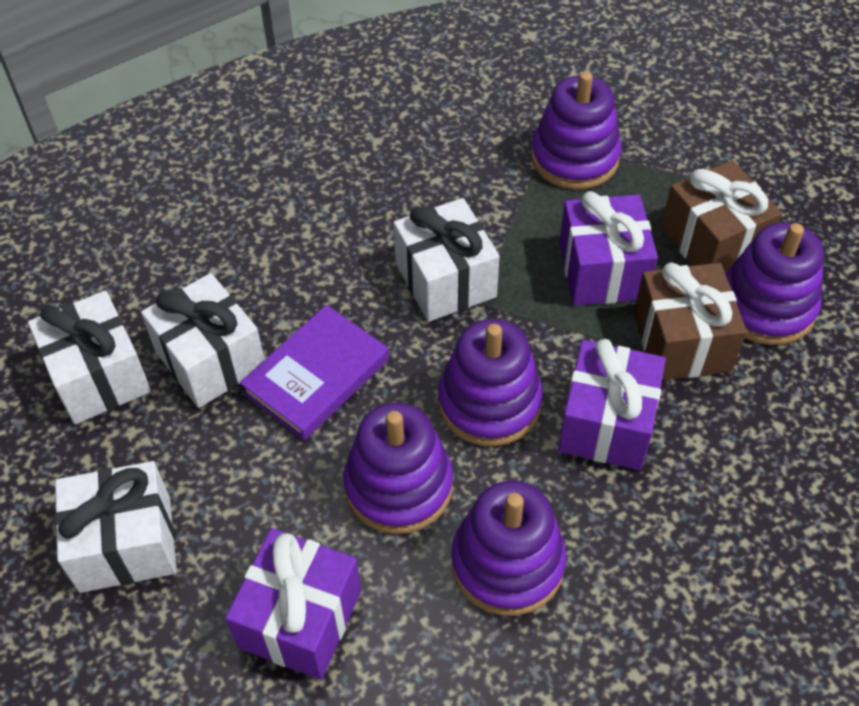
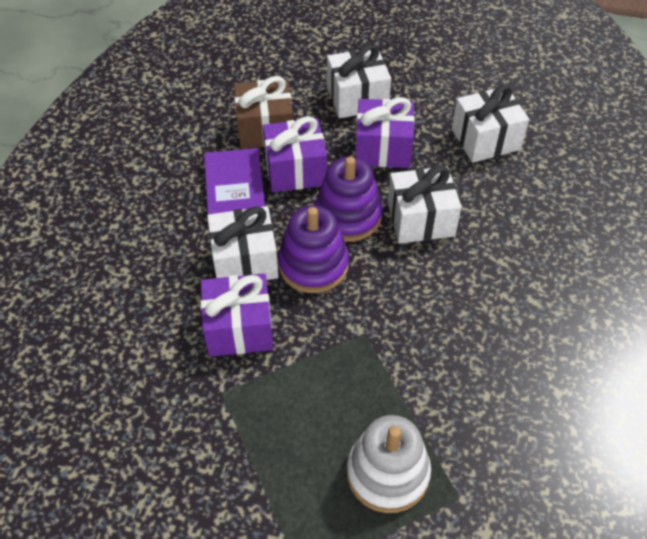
brown gift: [634,262,747,381] [661,160,782,274] = 2 -> [234,76,293,149] = 1
purple stacking toy: [343,402,453,534] [438,319,543,446] [451,481,566,616] [531,71,621,189] [725,222,824,345] = 5 -> [278,206,349,293] [315,157,382,242] = 2
white stacking toy: none = 0 -> [347,415,431,513] = 1

